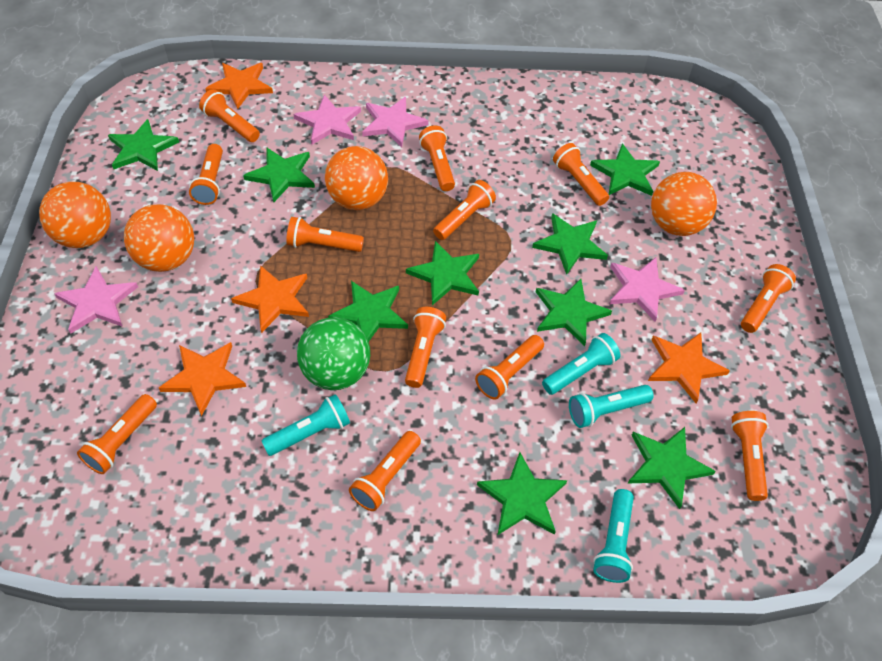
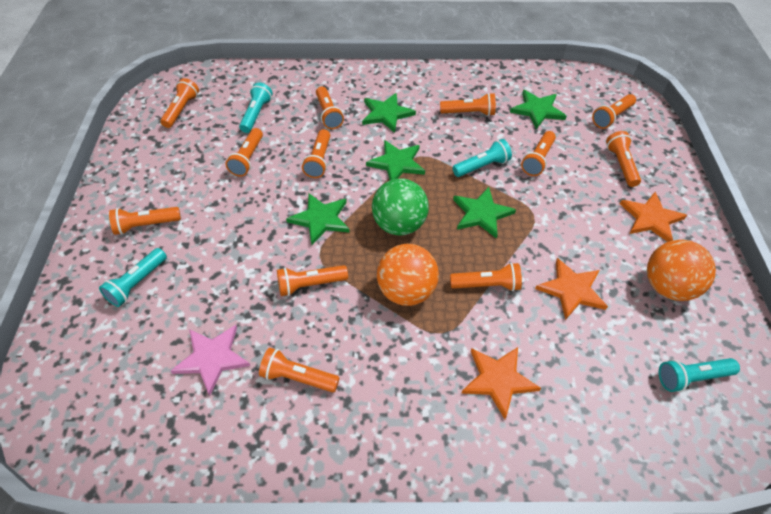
green star: [108,119,179,171] [243,147,315,202] [328,281,408,342] [406,241,479,305] [477,452,567,535] [532,213,608,275] [536,279,612,346] [590,144,660,196] [628,427,716,509] = 9 -> [286,193,350,245] [362,93,416,133] [366,140,425,180] [453,187,516,239] [510,90,567,129] = 5
orange ball: [39,182,111,248] [124,204,194,272] [325,146,388,210] [651,172,717,236] = 4 -> [377,244,439,306] [647,240,716,301] = 2
orange star: [159,342,246,416] [205,63,273,109] [231,265,309,333] [648,332,730,403] = 4 -> [461,347,541,419] [535,258,608,320] [620,192,687,242] = 3
pink star: [54,266,138,334] [294,94,361,145] [362,97,429,147] [609,257,685,321] = 4 -> [171,325,250,396] = 1

